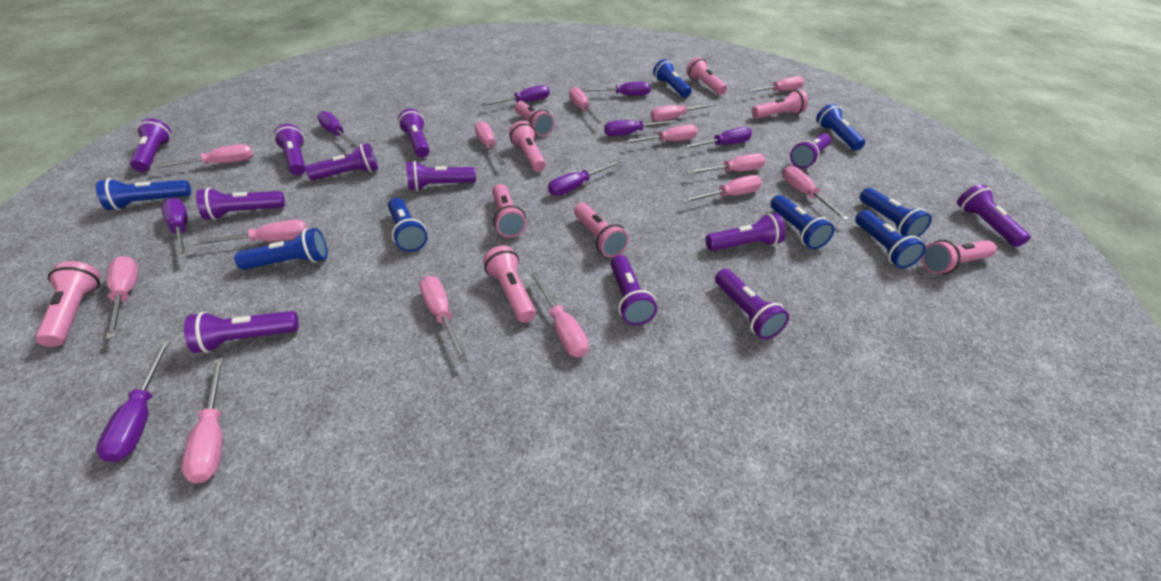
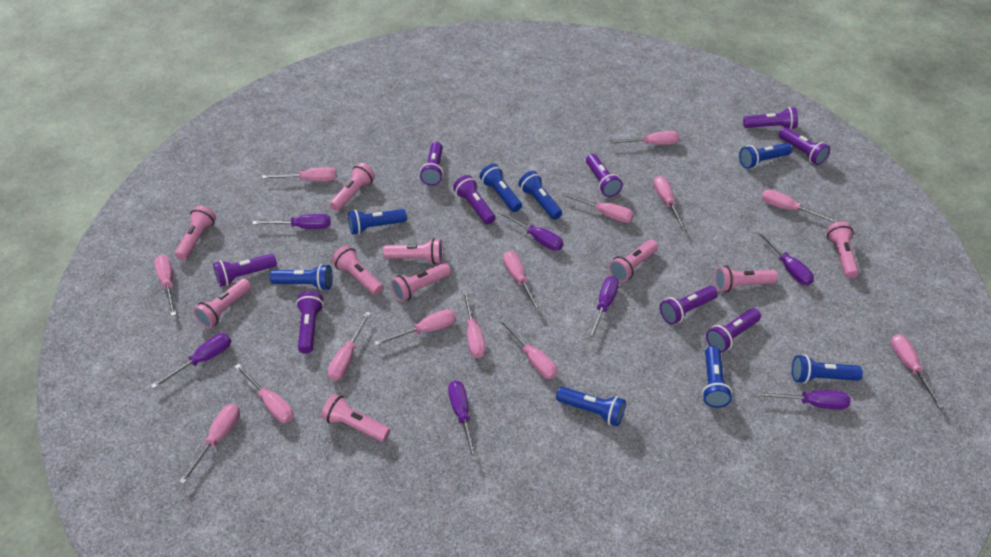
pink flashlight: [35,261,101,347] [483,245,536,323] [492,184,526,238] [509,121,546,172] [515,101,554,136] [574,203,629,257] [686,57,727,95] [752,90,808,119] [921,240,997,274] = 9 -> [175,206,216,261] [193,278,251,328] [321,394,390,442] [330,163,375,211] [332,245,383,295] [383,238,443,264] [391,263,451,302] [609,240,658,282] [715,266,778,292] [827,222,859,278] = 10
purple flashlight: [130,119,171,172] [184,311,299,353] [196,188,285,220] [274,124,306,175] [305,143,379,180] [398,109,430,158] [406,161,476,191] [610,255,657,325] [706,213,786,251] [715,269,789,339] [790,133,831,168] [957,184,1031,247] = 12 -> [213,254,277,287] [296,291,324,354] [420,142,444,186] [453,175,495,224] [586,154,623,197] [660,286,718,325] [706,308,761,353] [743,107,798,130] [779,127,830,165] = 9
purple screwdriver: [96,340,171,462] [161,198,188,259] [317,111,358,148] [482,85,550,106] [548,160,621,196] [581,82,651,96] [604,120,678,136] [681,127,752,149] = 8 -> [151,333,231,389] [252,214,331,229] [448,381,478,461] [498,210,563,251] [588,276,619,341] [756,230,814,285] [756,390,850,409] = 7

